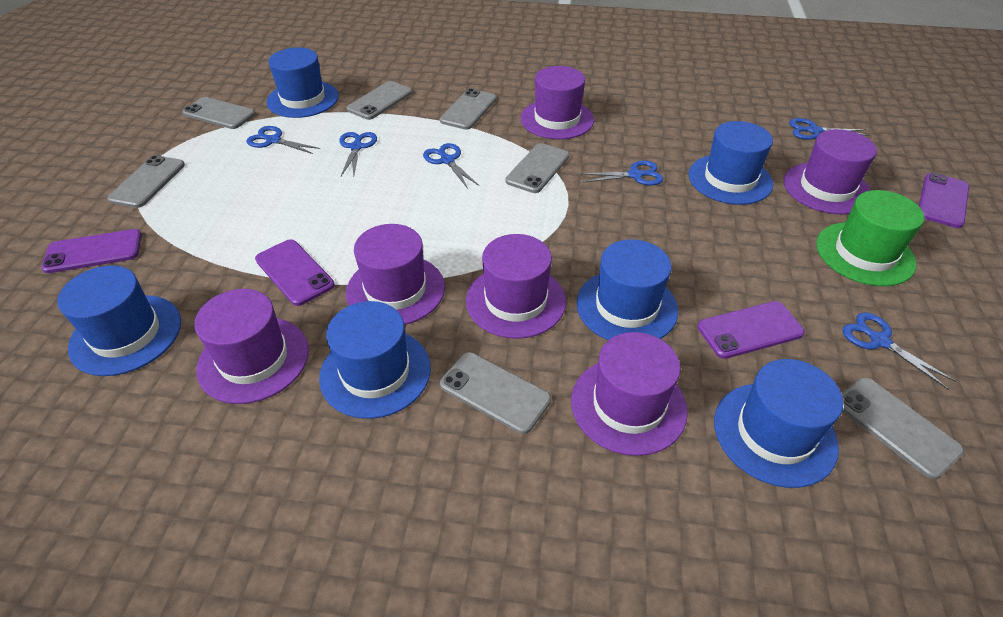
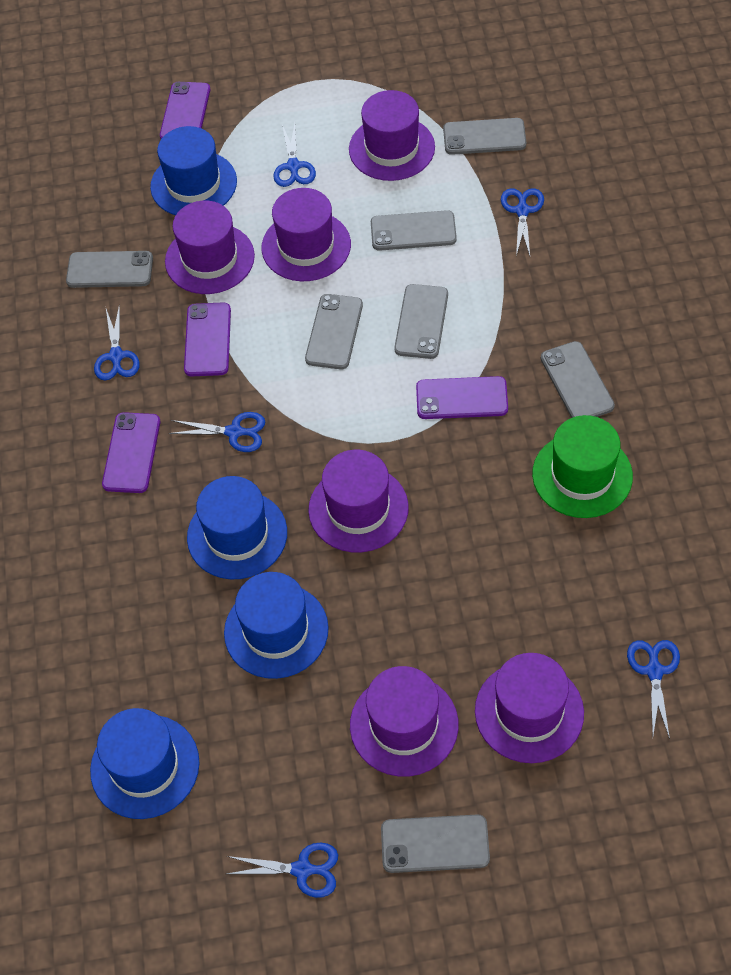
blue hat: [57,265,181,376] [267,48,339,118] [319,301,431,419] [576,239,678,340] [689,121,773,205] [714,359,843,488] = 6 -> [90,708,200,819] [150,126,237,215] [187,476,287,579] [224,572,329,679] = 4

